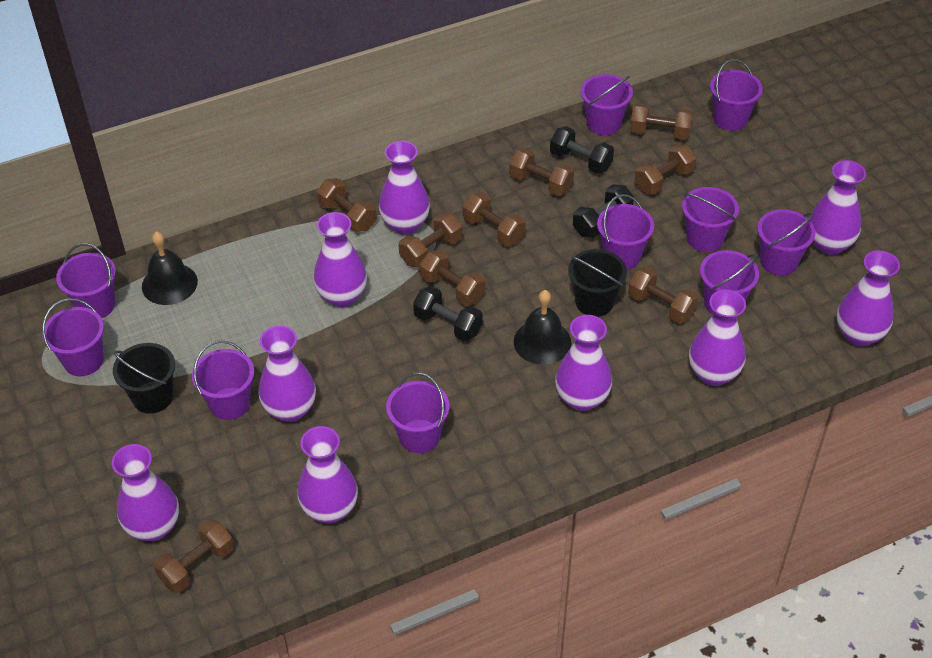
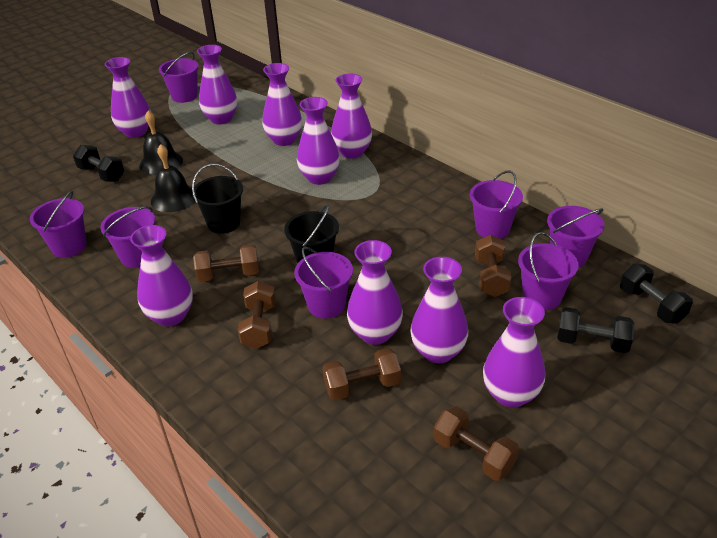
brown dumbbell: [154,519,234,593] [317,178,377,232] [399,212,462,268] [420,250,485,306] [463,192,526,246] [509,148,574,196] [628,267,699,324] [630,103,692,140] [635,144,696,194] = 9 -> [193,244,259,282] [238,281,276,349] [323,348,401,401] [434,406,519,481] [475,235,512,297] = 5
purple bucket: [42,298,104,376] [56,243,116,318] [192,341,254,420] [386,373,449,453] [580,74,633,135] [597,194,654,269] [682,187,739,252] [700,250,759,314] [710,59,763,131] [757,209,816,276] = 10 -> [30,191,87,258] [101,206,155,268] [159,52,199,103] [294,247,353,319] [470,170,523,239] [518,232,579,310] [547,206,604,268] = 7

